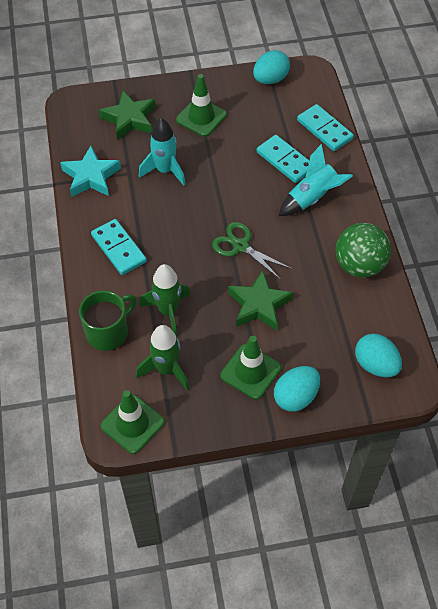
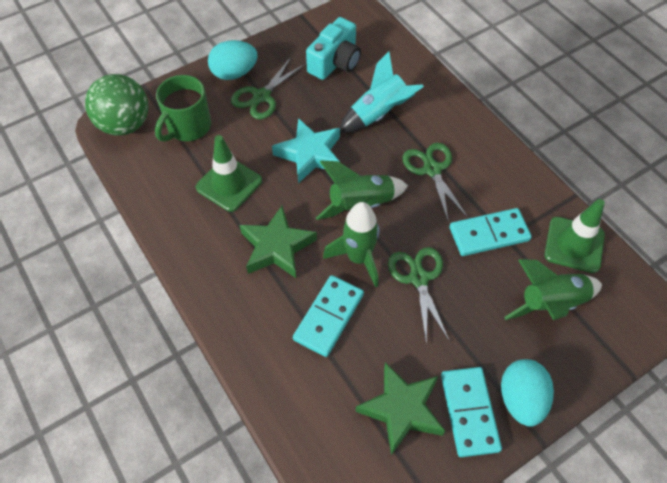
green rocket: [136,325,189,391] [139,264,190,337] = 2 -> [316,161,408,220] [323,202,380,287] [504,259,602,320] = 3
green scissors: [212,222,292,280] = 1 -> [231,57,305,120] [388,247,450,345] [403,143,468,223] = 3
green traffic cone: [100,390,165,454] [176,74,227,137] [220,336,281,399] = 3 -> [196,135,262,212] [544,199,605,273] = 2
turquoise camera: none = 0 -> [306,17,361,80] = 1
turquoise egg: [253,50,290,84] [274,366,320,412] [355,334,402,377] = 3 -> [208,40,258,80] [501,359,554,426] = 2
turquoise rocket: [139,118,186,186] [279,144,353,216] = 2 -> [340,51,424,133] = 1

